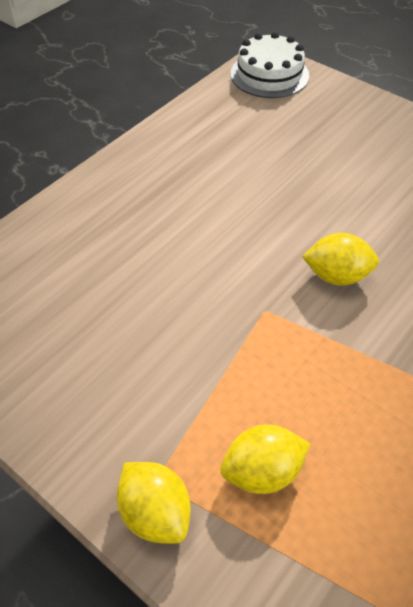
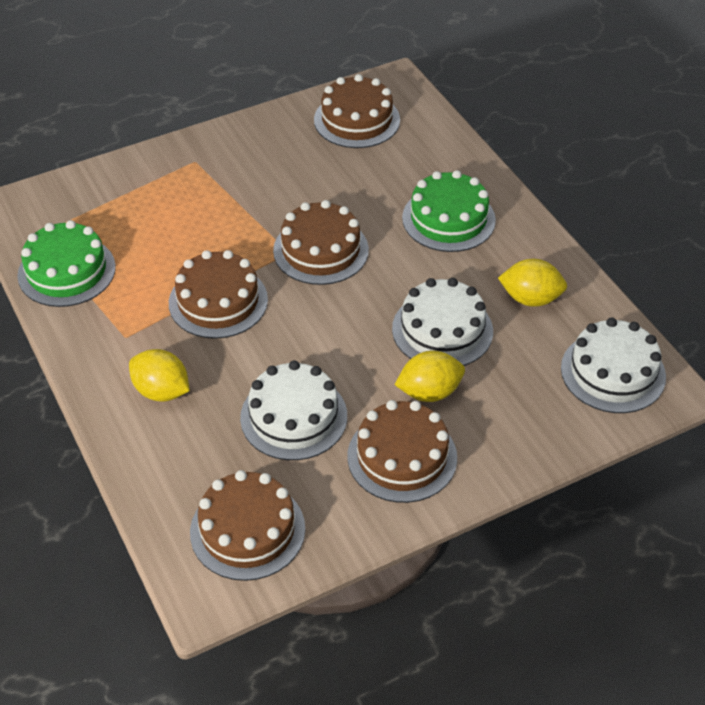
brown cake: none = 0 -> [169,250,268,339] [190,470,305,581] [273,200,369,285] [314,74,400,148] [347,400,457,503] = 5
green cake: none = 0 -> [17,220,116,307] [402,170,496,252] = 2
white cake: [231,32,309,98] = 1 -> [240,360,347,460] [392,278,493,366] [561,317,666,413] = 3

